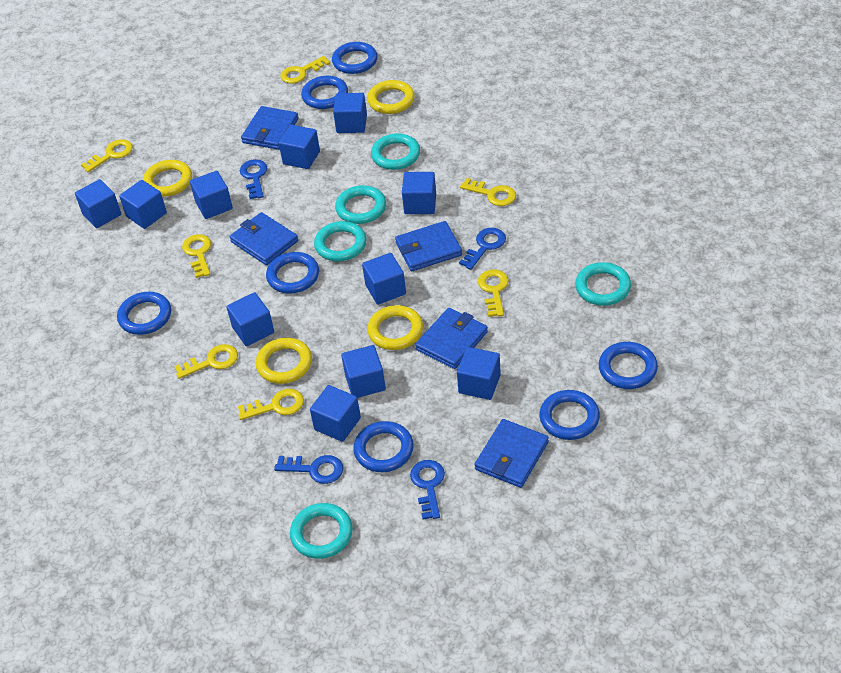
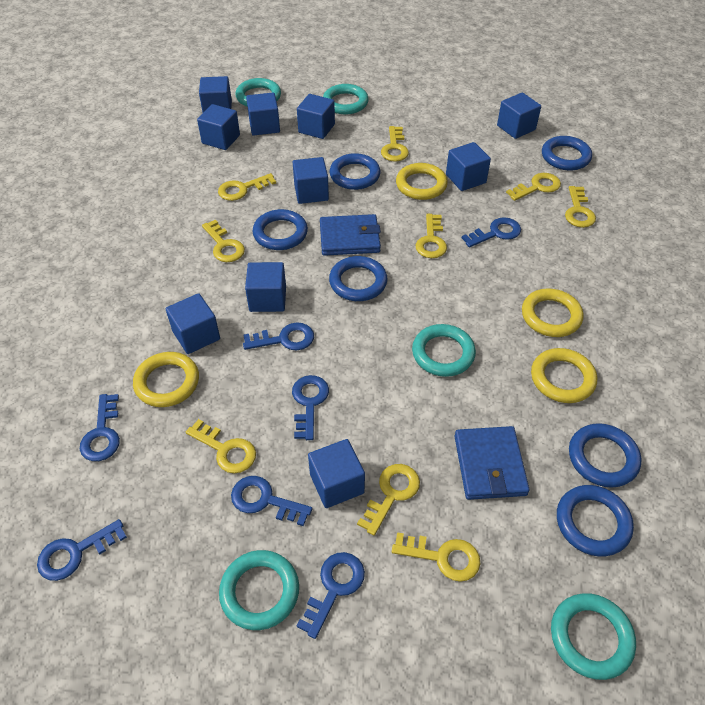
blue cube: [75,179,121,228] [119,180,167,229] [190,171,233,219] [226,292,274,346] [279,125,320,169] [310,385,361,442] [333,93,367,133] [341,345,386,398] [362,253,406,305] [402,172,436,214] [457,347,501,400] = 11 -> [166,293,220,354] [197,104,240,150] [199,76,232,112] [245,262,286,312] [246,93,280,135] [293,157,329,204] [297,94,335,139] [308,439,365,508] [446,142,491,191] [497,93,541,139] = 10
blue key: [240,159,267,199] [274,455,343,484] [410,460,445,519] [459,228,506,270] = 4 -> [37,519,127,581] [80,394,120,461] [231,476,312,526] [243,322,314,350] [292,375,329,440] [297,552,365,639] [462,217,521,248] = 7
blue ring: [117,292,171,335] [266,252,319,293] [301,76,348,109] [332,42,378,74] [353,421,414,472] [539,390,600,440] [599,342,658,389] = 7 -> [253,209,308,250] [329,256,387,301] [330,153,380,190] [542,136,592,171] [557,485,634,556] [569,423,641,488] = 6
blue wallet: [229,212,298,265] [241,106,299,150] [395,221,462,271] [415,308,488,369] [474,419,549,488] = 5 -> [320,214,381,256] [454,426,530,500] = 2
yellow key: [81,139,133,172] [174,344,238,379] [182,234,211,278] [238,389,304,420] [280,56,330,84] [460,178,516,206] [478,269,509,317] = 7 -> [186,419,256,473] [202,220,245,262] [218,173,276,201] [357,464,420,536] [381,126,409,162] [392,532,480,582] [416,214,447,258] [506,173,561,201] [565,186,596,228] = 9

